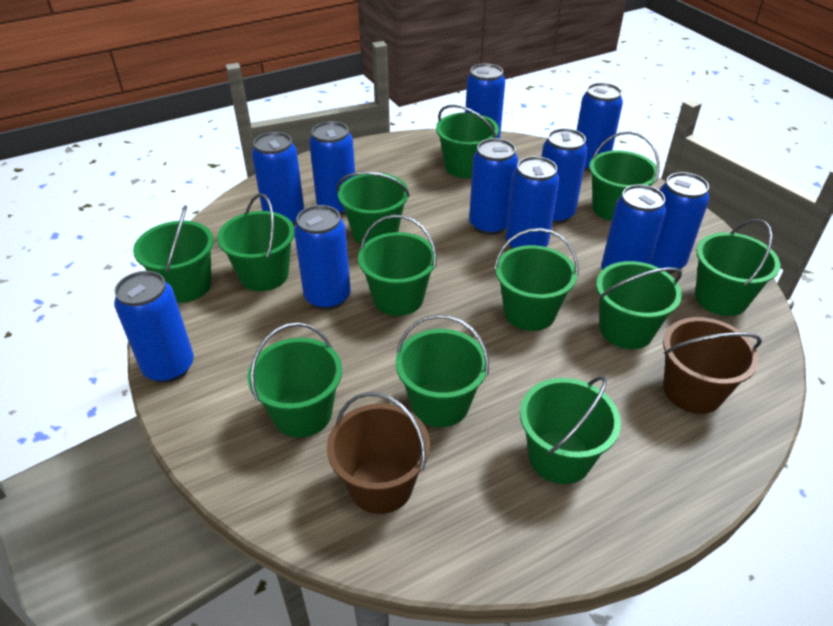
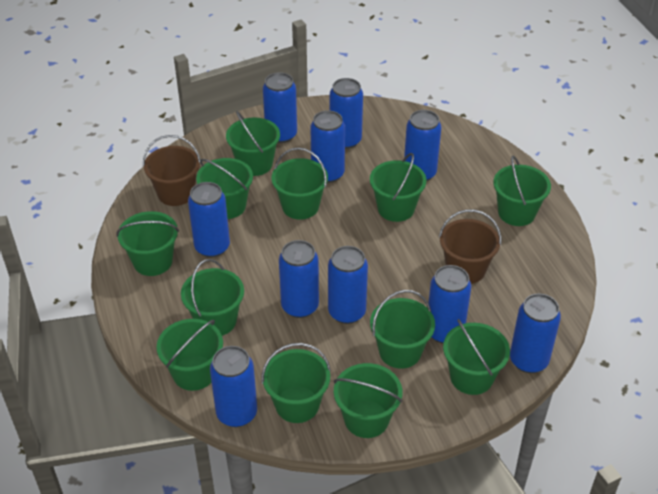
blue can: [114,271,194,383] [252,132,304,225] [294,205,351,310] [309,121,355,215] [465,63,505,139] [469,138,518,235] [506,156,559,249] [541,128,588,224] [577,83,623,172] [601,184,666,270] [651,172,710,273] = 11 -> [188,182,230,258] [210,346,257,427] [263,72,297,143] [279,240,319,318] [311,110,345,183] [328,246,368,324] [330,78,363,149] [404,110,441,181] [429,265,471,344] [510,294,561,373] = 10

